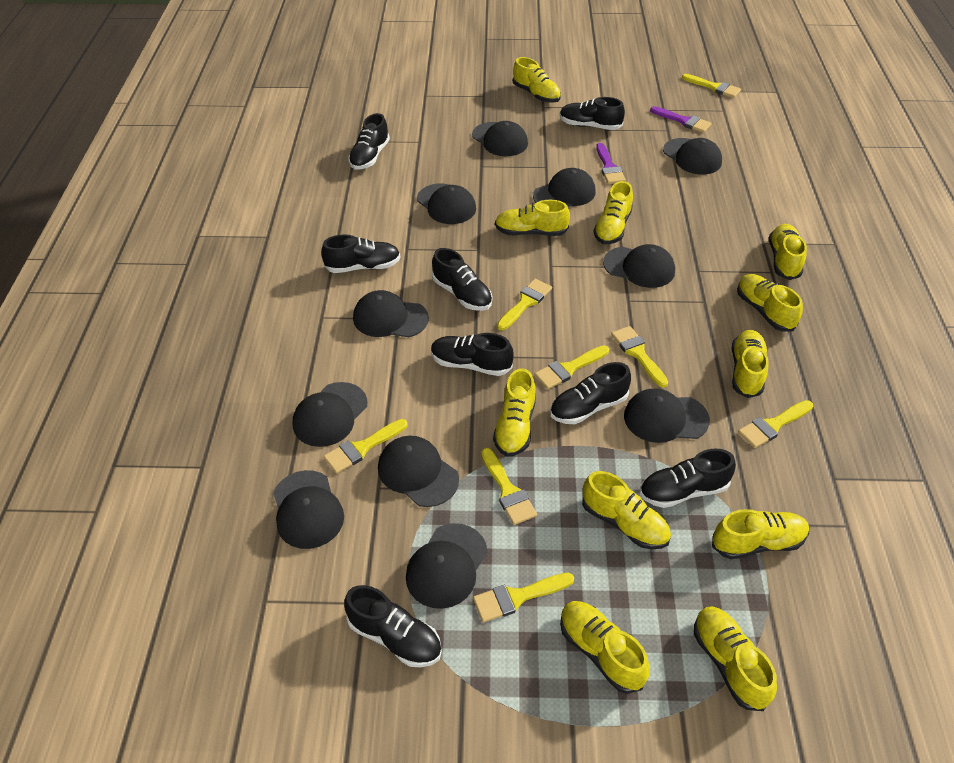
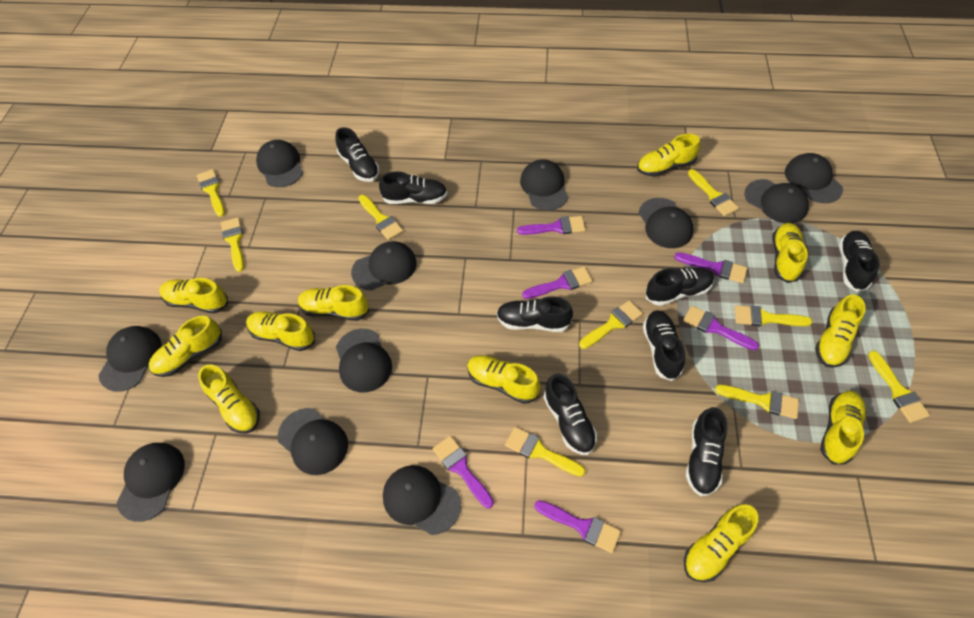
purple brush: [596,143,626,184] [650,106,712,133] = 2 -> [433,436,494,508] [517,216,586,235] [522,267,592,299] [534,500,621,553] [674,252,747,283] [683,306,759,350] = 6
yellow brush: [323,419,407,474] [473,573,574,623] [481,448,537,525] [497,279,552,330] [534,345,609,389] [611,326,668,388] [682,74,741,98] [738,400,813,448] = 8 -> [197,169,225,217] [221,217,244,272] [358,195,403,240] [505,427,586,477] [579,300,643,349] [688,169,739,216] [715,385,799,419] [735,305,812,326] [868,351,930,423] = 9

